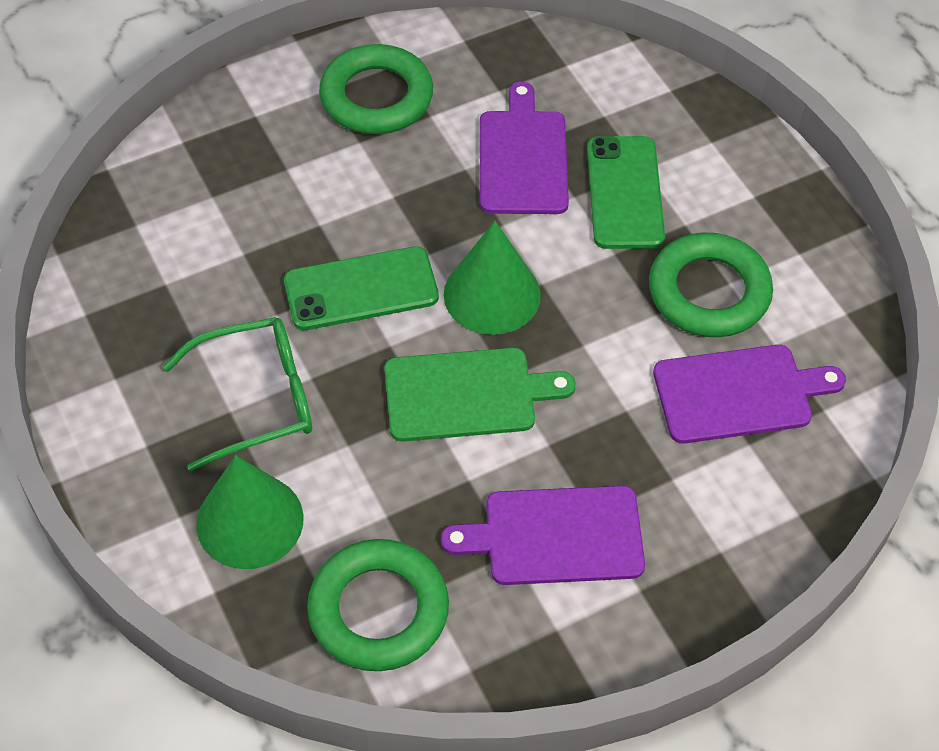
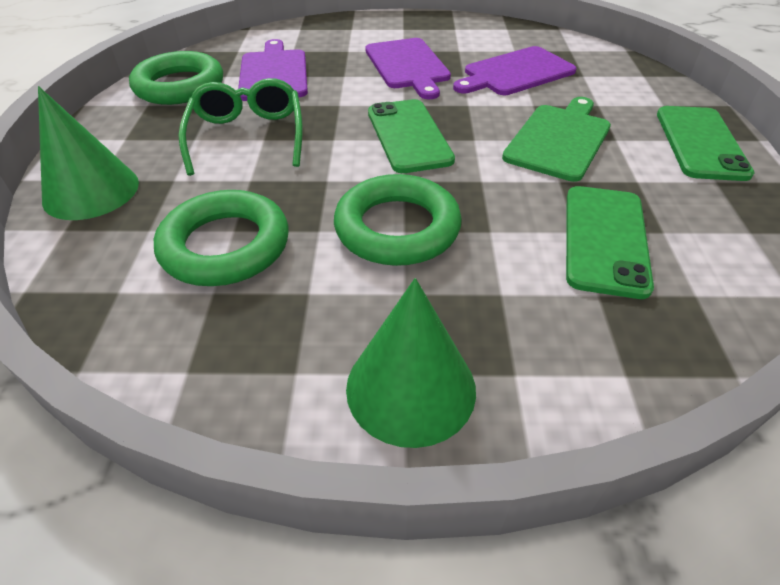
green phone: [284,246,439,330] [587,136,665,249] = 2 -> [368,99,455,173] [566,186,654,299] [657,106,755,181] = 3

